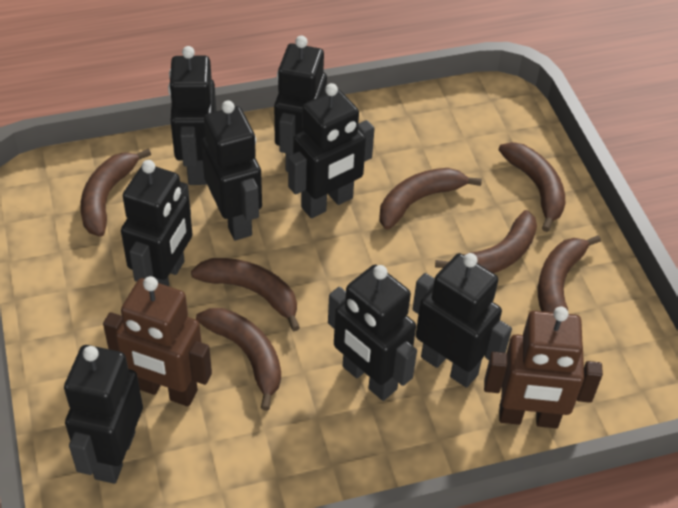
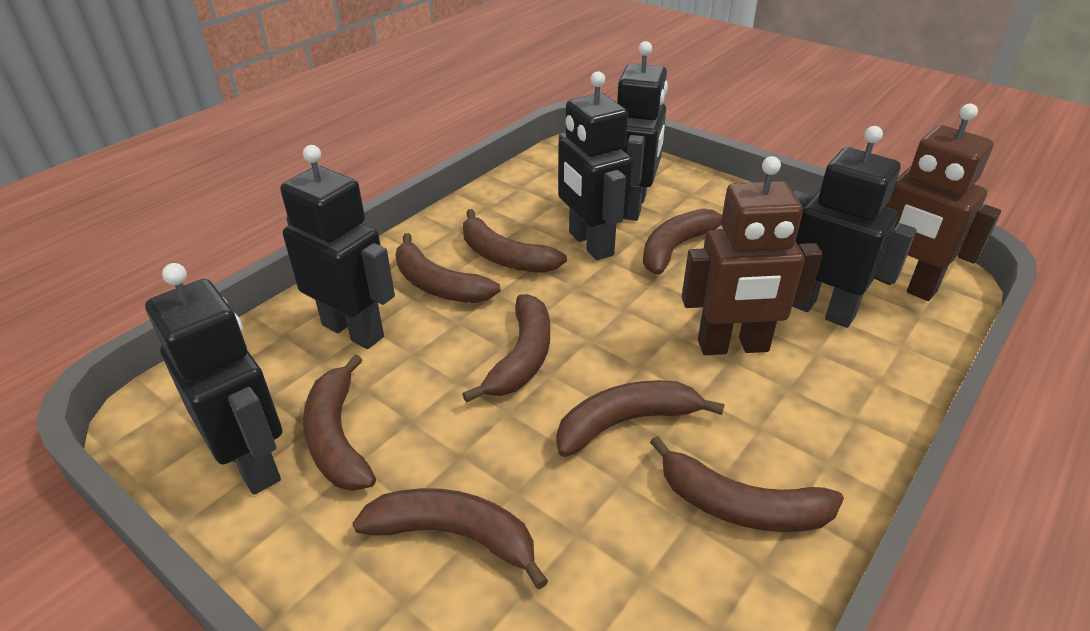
black robot: [64,345,143,484] [121,160,192,286] [168,46,216,185] [201,100,262,240] [274,36,327,172] [288,83,375,218] [328,265,417,401] [413,253,512,388] = 8 -> [145,263,282,494] [280,145,395,349] [558,71,633,260] [617,41,668,221] [792,126,916,328] = 5
brown banana: [80,148,151,237] [191,258,300,331] [196,308,281,411] [379,168,482,230] [435,210,537,273] [499,142,565,232] [538,235,601,312] = 7 -> [303,354,376,491] [352,488,548,589] [396,233,501,303] [462,294,550,403] [463,209,567,273] [556,380,725,457] [643,208,722,275] [650,436,844,532] = 8

